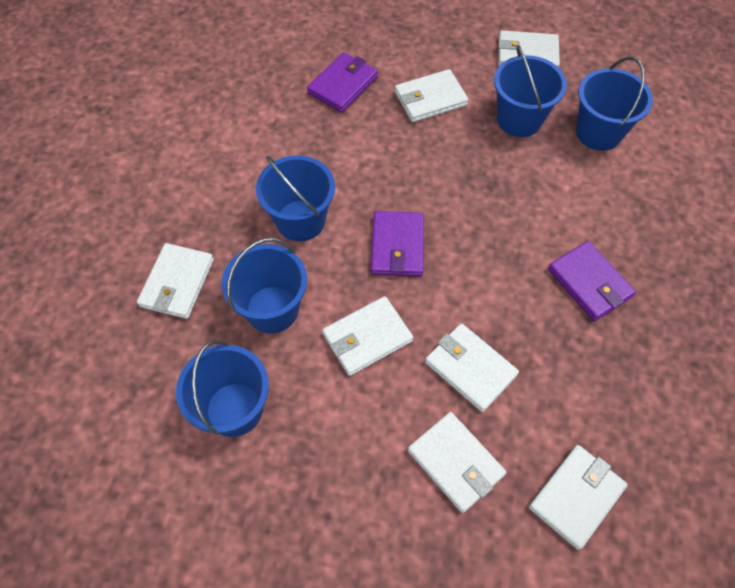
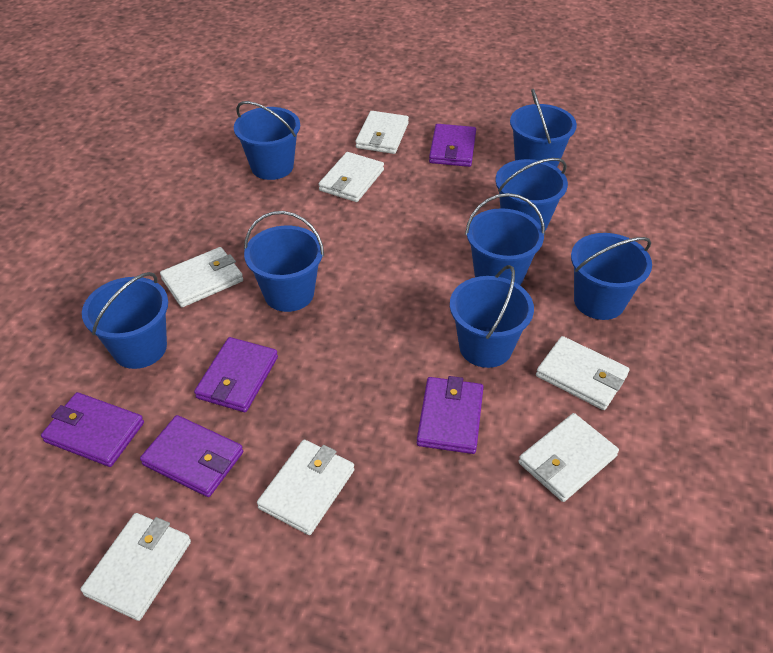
blue bucket: [176,340,269,437] [222,238,307,333] [256,155,335,242] [494,45,567,137] [576,57,653,151] = 5 -> [82,272,168,369] [234,101,300,180] [244,211,324,312] [450,265,534,368] [465,193,545,285] [495,158,568,231] [510,89,577,167] [571,233,652,320] = 8
purple wallet: [307,52,378,113] [371,211,424,277] [548,241,636,321] = 3 -> [41,392,144,467] [140,415,243,497] [194,337,278,412] [417,376,484,454] [429,124,476,167] = 5

